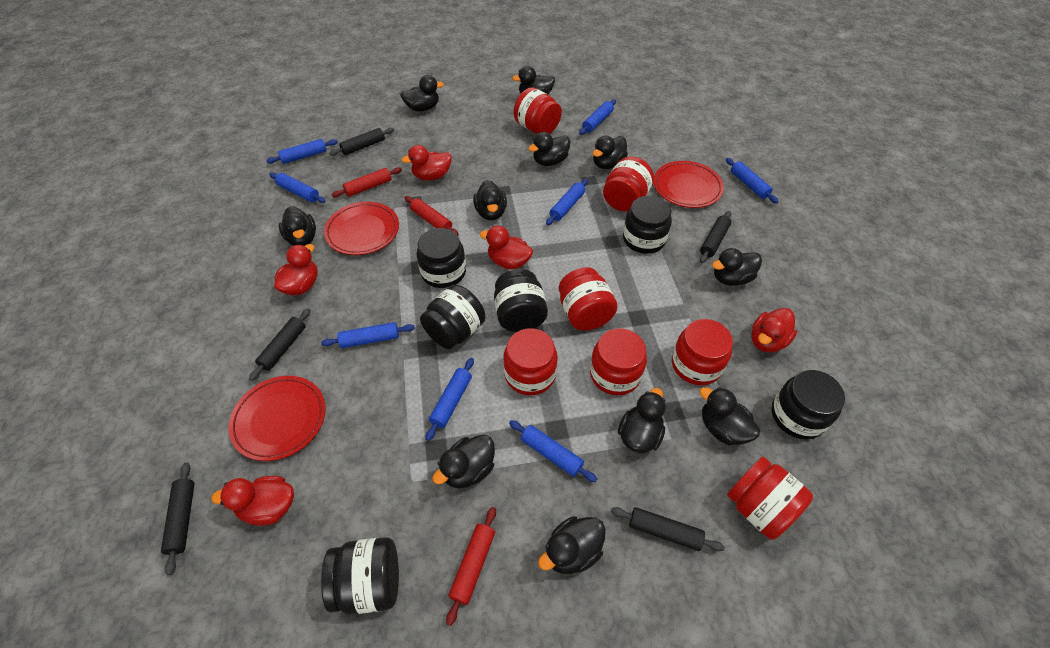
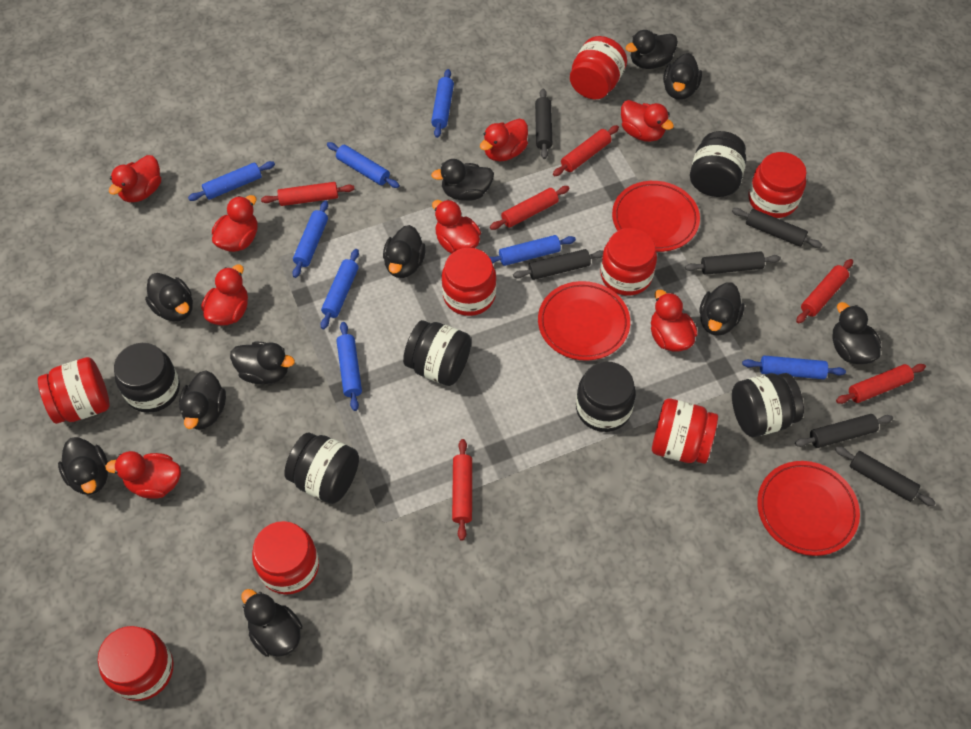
black rolling pin: [161,463,194,575] [249,308,311,381] [329,128,394,156] [611,507,725,551] [700,211,731,263] = 5 -> [513,249,603,280] [535,89,552,159] [685,252,781,275] [732,208,822,248] [795,414,893,448] [835,446,936,506] = 6
red duck: [211,476,294,526] [274,244,318,295] [401,145,452,180] [480,226,533,269] [751,308,797,353] = 5 -> [105,451,181,499] [109,155,161,202] [201,264,248,325] [212,195,258,252] [432,200,481,254] [480,119,528,161] [621,100,674,142] [651,290,697,351] = 8
red jar: [503,328,558,395] [514,87,562,134] [559,267,618,331] [590,328,647,395] [603,156,654,211] [672,319,733,385] [727,457,813,540] = 7 -> [38,357,109,424] [97,626,173,701] [252,521,319,595] [442,248,496,316] [570,36,627,99] [600,228,657,296] [652,398,718,464] [748,152,807,218] = 8
red rolling pin: [331,167,402,197] [404,196,459,235] [446,507,496,626] = 3 -> [261,182,355,206] [452,439,472,541] [490,186,570,230] [553,125,619,176] [796,259,853,324] [836,364,926,404] = 6

